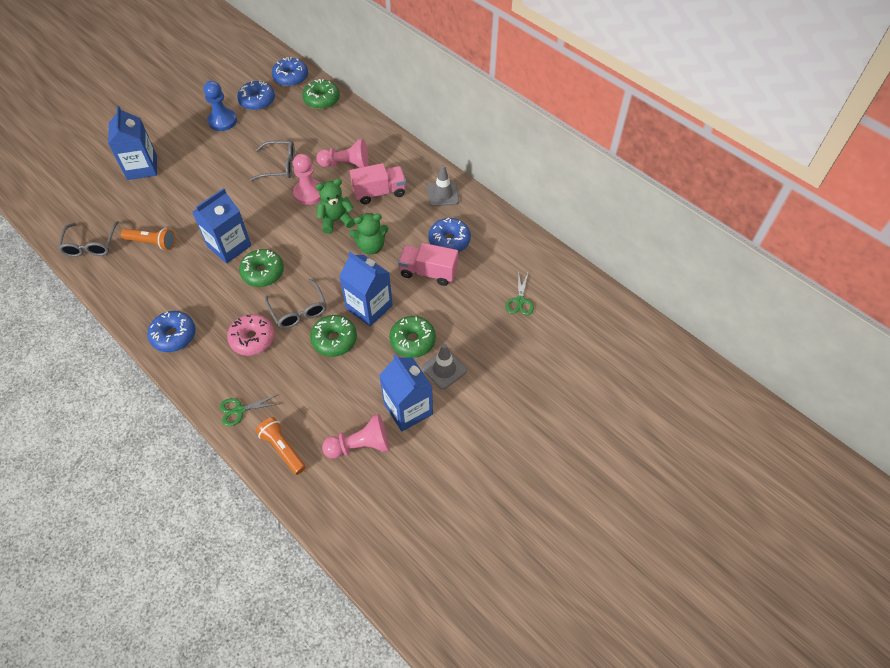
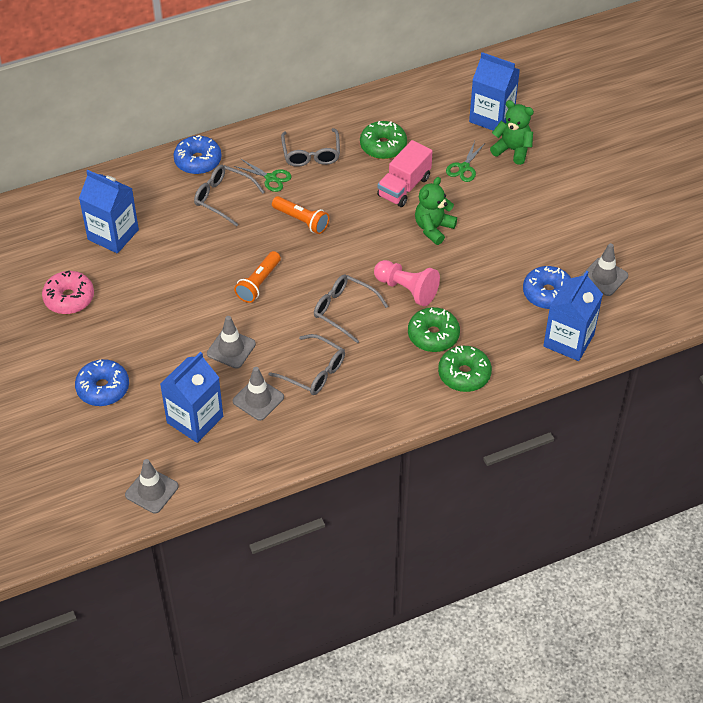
blue donut: [147,311,196,352] [237,80,275,111] [272,57,308,87] [428,218,471,252] = 4 -> [75,359,129,406] [173,135,222,174] [523,266,571,309] = 3
blue pawn: [203,81,237,131] = 1 -> none = 0
green donut: [239,249,284,287] [302,79,340,109] [310,315,357,357] [389,316,436,358] = 4 -> [360,121,407,159] [408,307,460,352] [438,346,492,392] = 3
grey glasses: [58,221,119,257] [250,141,295,181] [265,279,326,329] = 3 -> [194,165,265,227] [268,334,345,395] [281,128,340,167] [314,275,388,343] = 4
grey traffic cone: [422,344,467,389] [427,165,459,207] = 2 -> [125,459,179,514] [207,316,256,369] [233,367,284,421] [581,243,628,296] = 4
pink pawn: [293,154,321,205] [316,139,369,168] [322,414,390,459] = 3 -> [374,260,440,306] = 1
pink truck: [350,163,406,204] [398,243,458,286] = 2 -> [377,140,433,207] = 1

